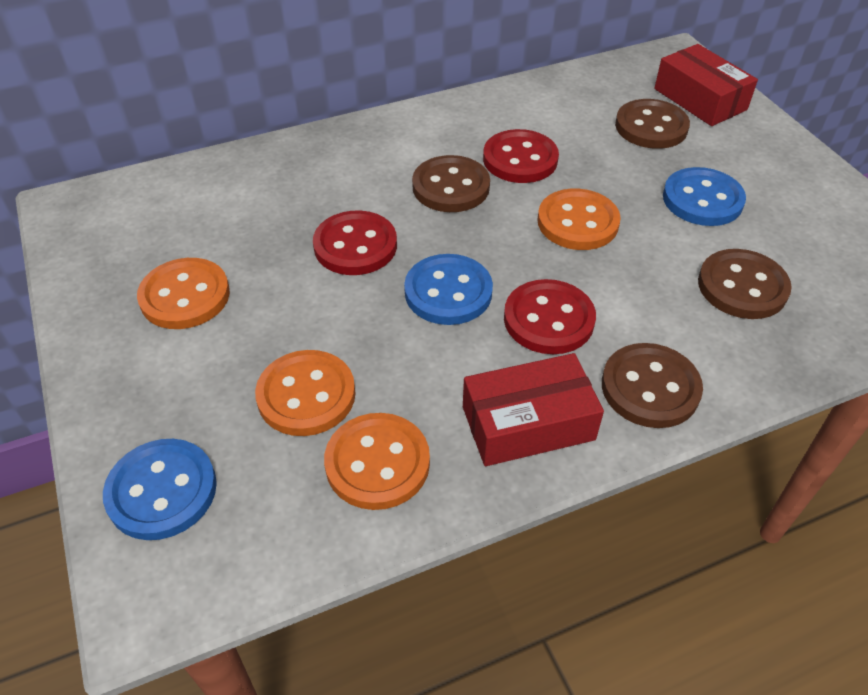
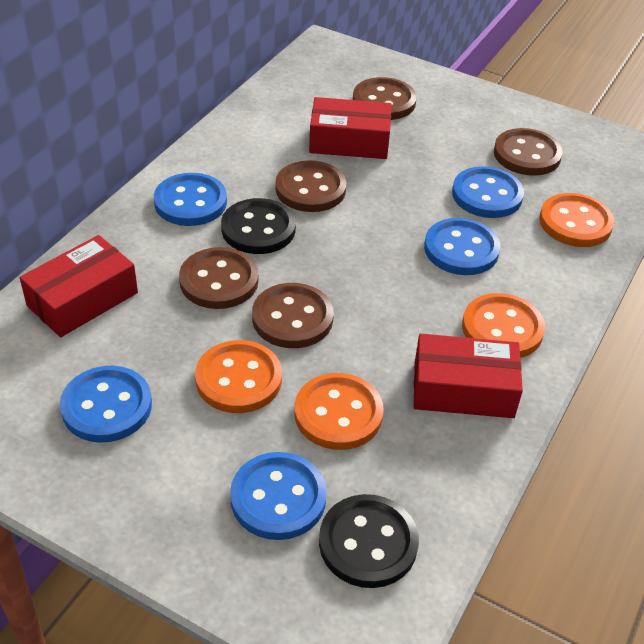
black button: none = 0 -> [221,198,296,254] [319,494,419,588] = 2
blue button: [103,439,217,540] [404,254,493,325] [663,167,746,226] = 3 -> [60,366,152,443] [154,173,227,226] [230,452,327,540] [424,218,501,275] [452,166,524,218] = 5
brown button: [412,155,490,212] [602,343,703,428] [615,99,690,149] [698,249,792,319] = 4 -> [179,247,258,309] [252,283,334,348] [275,160,346,212] [353,77,417,120] [494,128,563,176] = 5
red box: [463,353,604,466] [654,44,758,126] = 2 -> [20,235,138,337] [309,97,392,159] [414,334,523,418] = 3
red button: [313,210,397,275] [483,129,559,183] [504,279,596,354] = 3 -> none = 0

